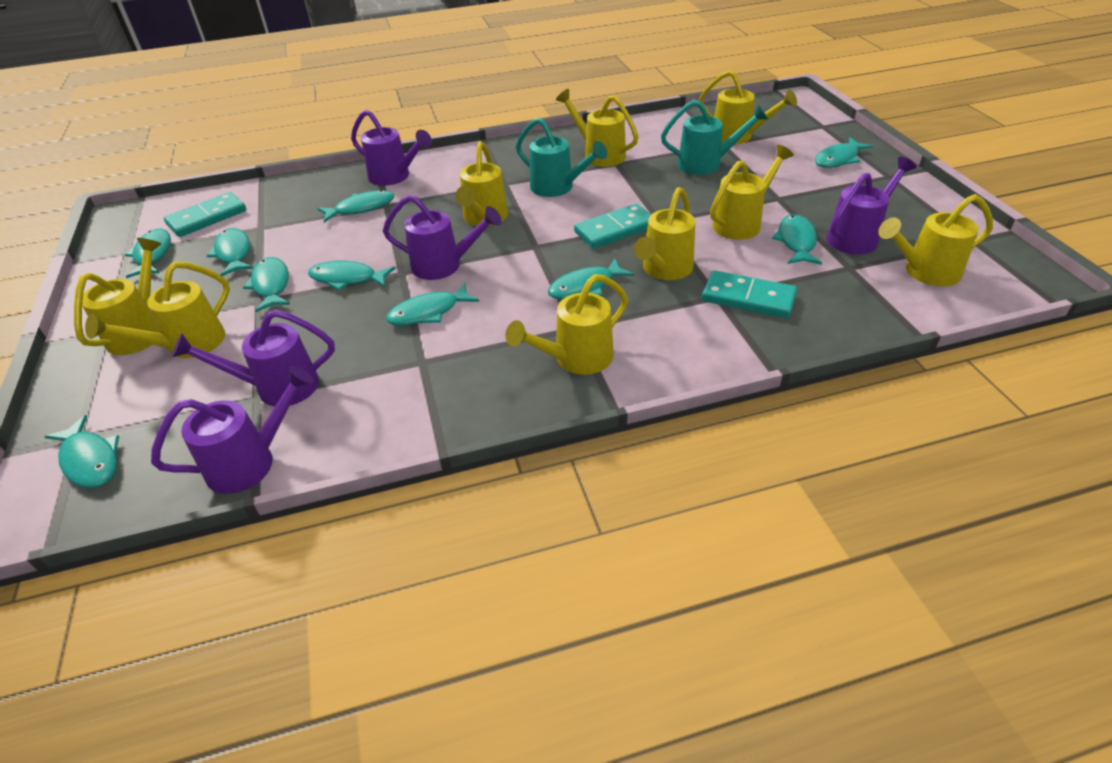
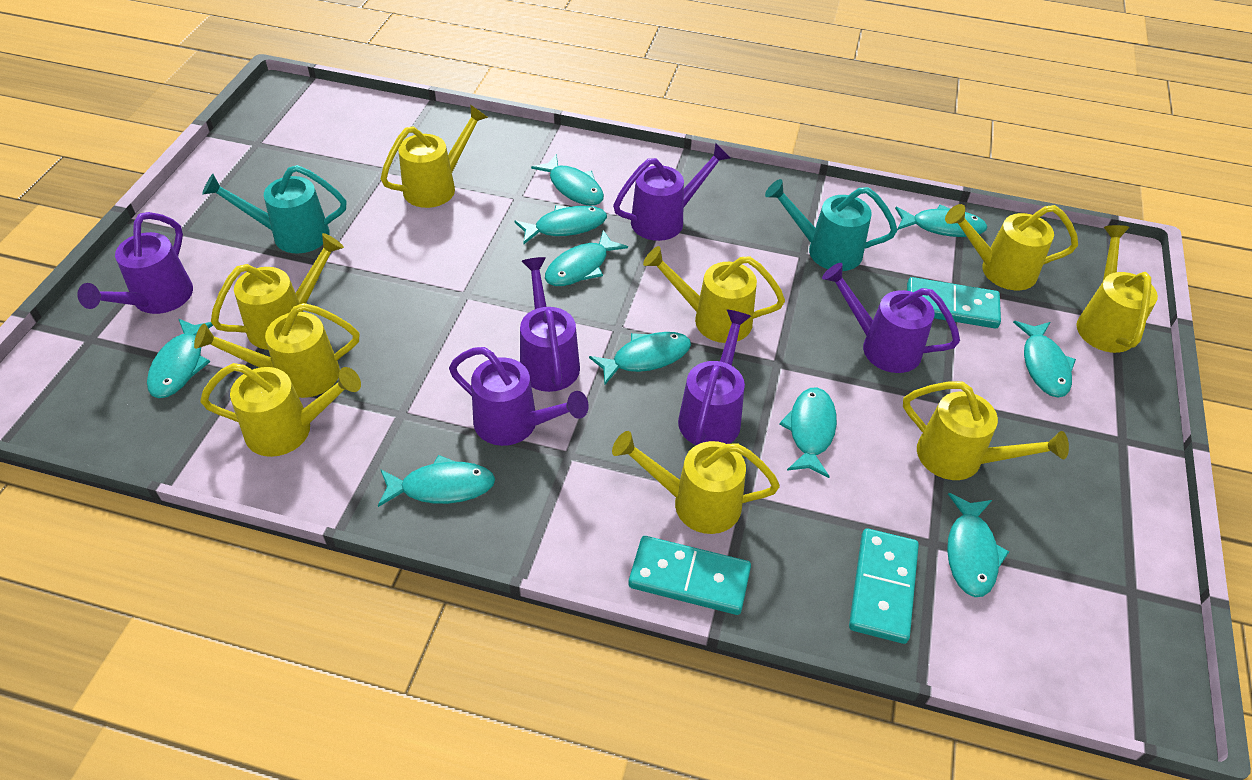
purple watering can: [151,366,314,494] [172,310,335,407] [351,110,432,186] [383,195,502,280] [826,157,917,255] = 5 -> [77,212,193,314] [449,347,589,446] [520,257,580,392] [613,143,730,241] [678,309,751,445] [822,263,960,373] = 6

